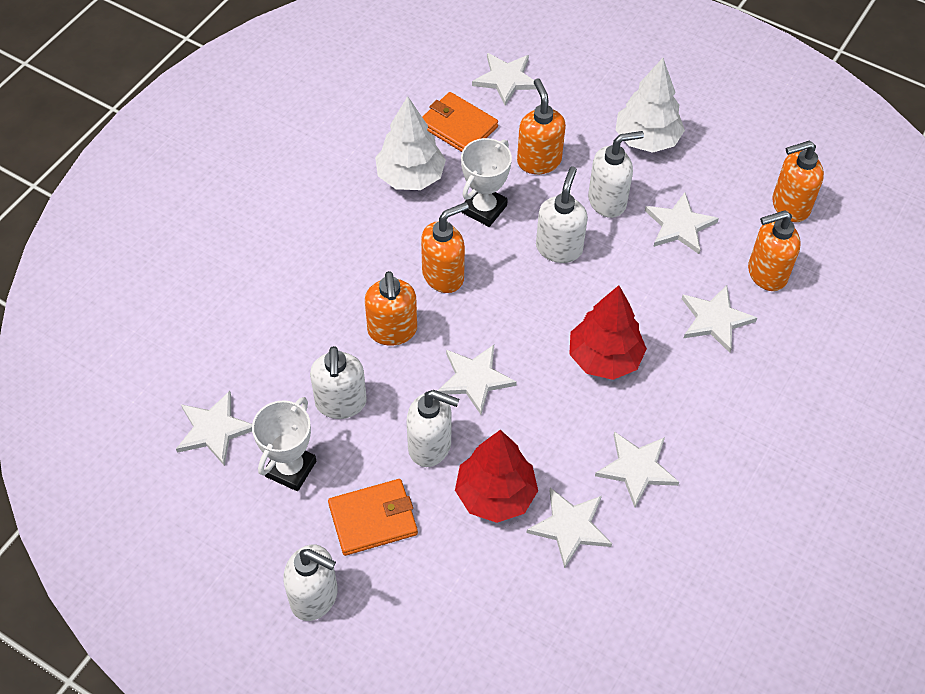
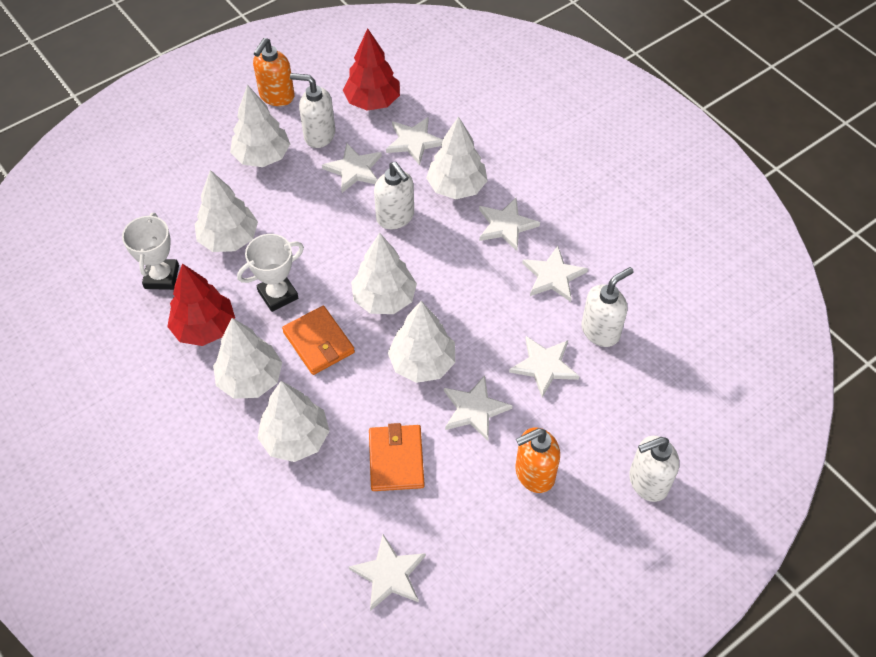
orange soap dispenser: [365,271,417,346] [421,202,469,293] [517,78,566,174] [748,210,801,291] [772,141,824,222] = 5 -> [253,38,295,106] [516,428,560,493] = 2
white soap dispenser: [283,545,338,621] [310,346,367,419] [407,390,460,467] [536,166,588,263] [588,131,644,218] = 5 -> [290,73,335,148] [374,162,414,229] [581,267,634,347] [629,436,679,502] = 4
white tree: [375,96,446,190] [616,58,685,153] = 2 -> [195,170,258,252] [213,318,283,399] [230,85,290,167] [258,381,329,462] [351,233,417,314] [388,301,455,383] [426,116,488,199] = 7

